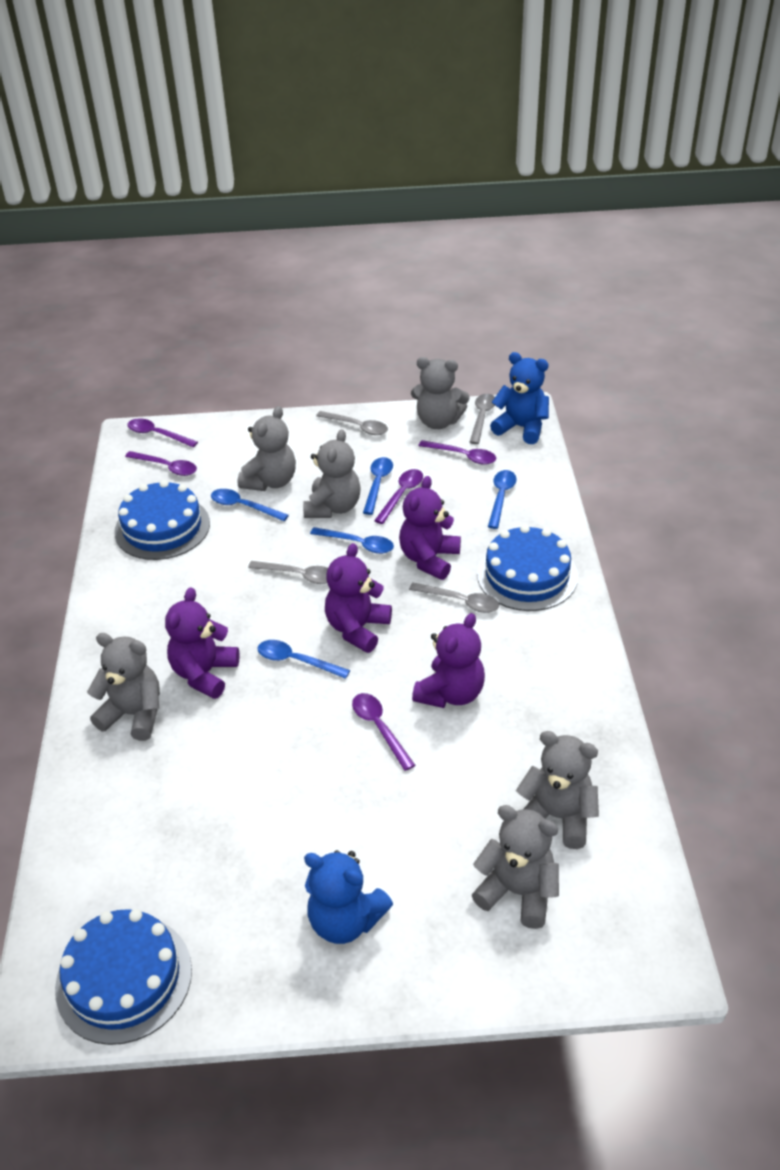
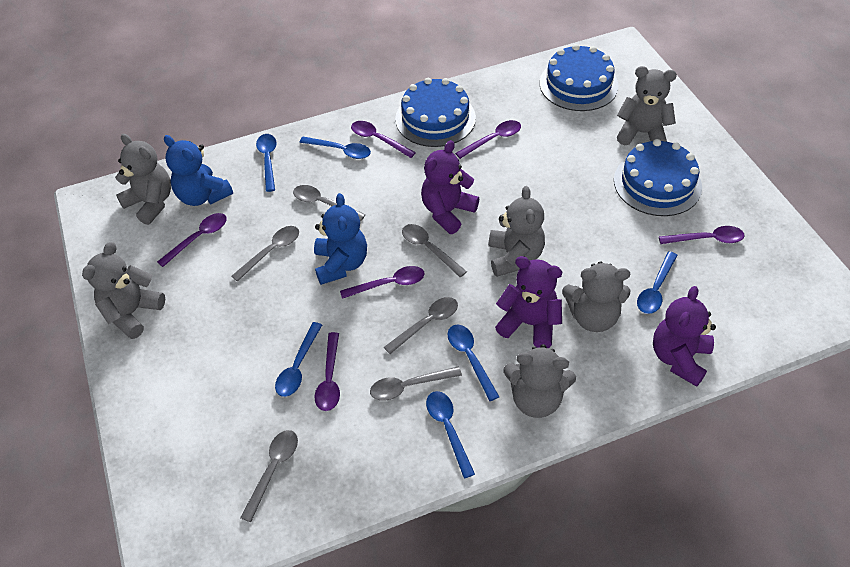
blue spoon: [211,489,289,521] [257,640,350,679] [310,527,394,554] [363,457,393,515] [488,470,517,529] = 5 -> [256,134,277,192] [275,322,322,397] [299,137,371,159] [426,391,475,478] [448,325,499,401] [637,251,678,314] = 6
grey spoon: [248,561,328,584] [316,411,388,435] [409,582,499,613] [469,394,495,444] = 4 -> [231,226,299,282] [240,430,298,522] [293,185,366,221] [370,366,462,401] [384,297,458,354] [402,224,467,278] = 6
purple spoon: [125,451,197,476] [128,418,198,447] [352,693,415,771] [374,469,423,524] [418,440,496,465] = 5 -> [157,213,227,267] [315,332,340,411] [340,266,425,299] [351,121,416,158] [455,120,521,159] [659,226,744,244] = 6
purple teddy bear: [165,587,240,699] [325,543,392,653] [399,476,461,580] [412,613,485,708] = 4 -> [421,140,479,234] [495,256,562,348] [653,286,716,387] = 3

